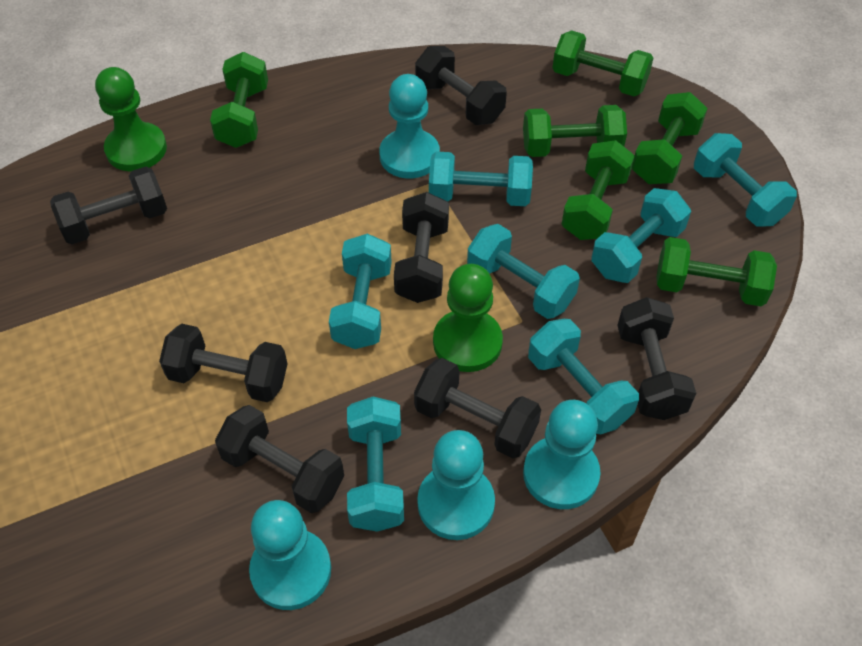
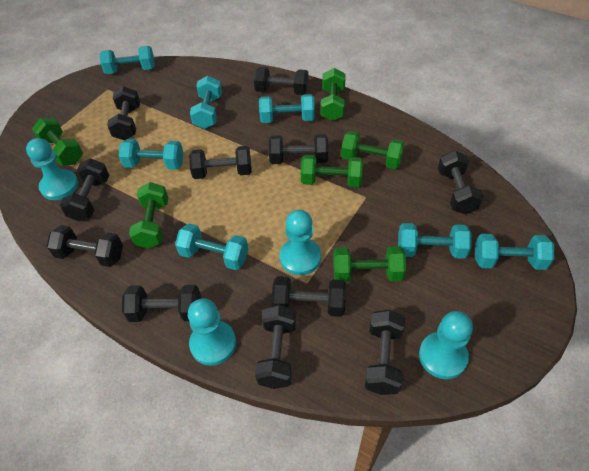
black dumbbell: [50,167,167,244] [159,324,287,402] [215,405,344,513] [394,192,449,303] [414,358,541,459] [415,46,507,125] [617,297,696,420] = 7 -> [47,225,123,267] [60,159,109,222] [107,87,140,140] [122,285,201,322] [189,146,252,179] [254,67,309,95] [255,304,296,389] [269,134,328,164] [271,276,346,317] [365,310,405,395] [438,151,483,214] = 11
green pawn: [95,67,167,171] [433,264,503,372] = 2 -> none = 0

